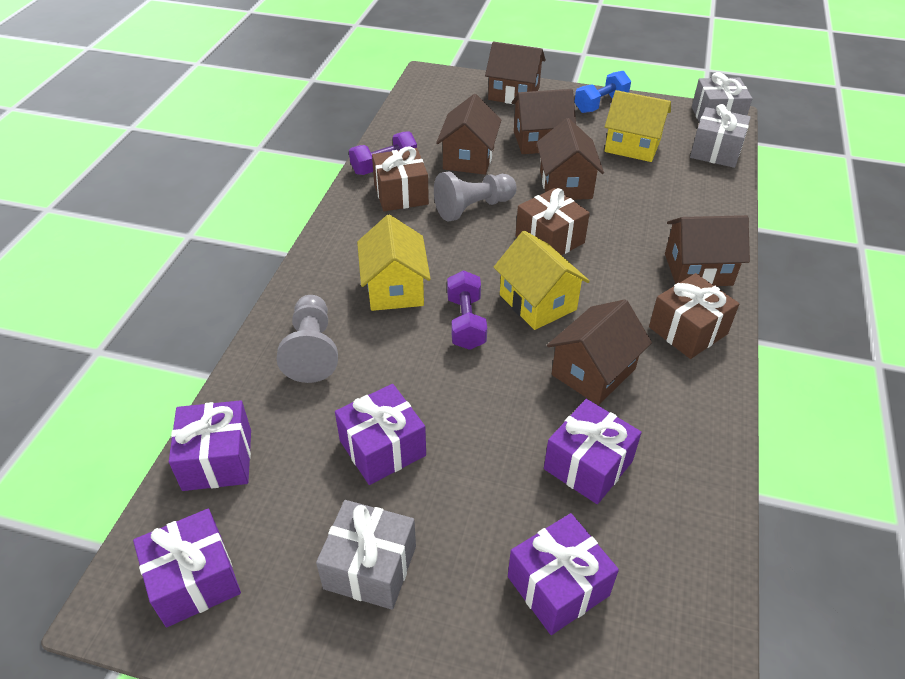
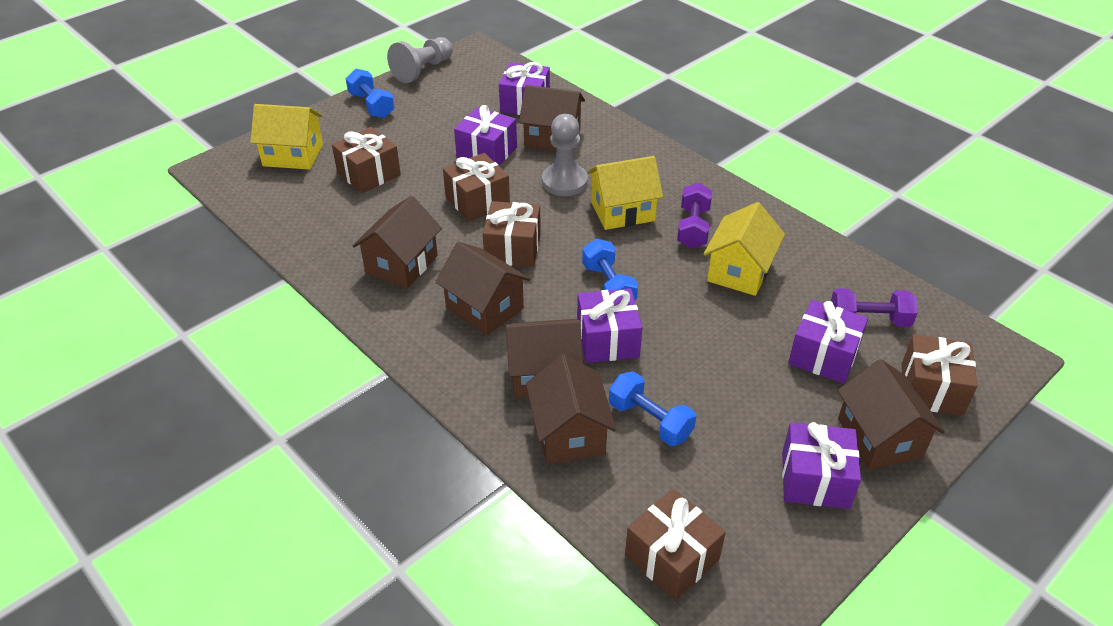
blue dumbbell: [574,71,631,113] = 1 -> [346,69,394,118] [582,239,638,301] [609,371,696,446] = 3
brown gift: [372,146,429,211] [516,188,590,255] [649,273,739,359] = 3 -> [332,127,401,193] [443,153,510,221] [483,201,541,267] [625,489,726,601] [902,334,978,416] = 5
grey gift: [316,500,416,610] [690,104,751,168] [692,72,752,123] = 3 -> none = 0

